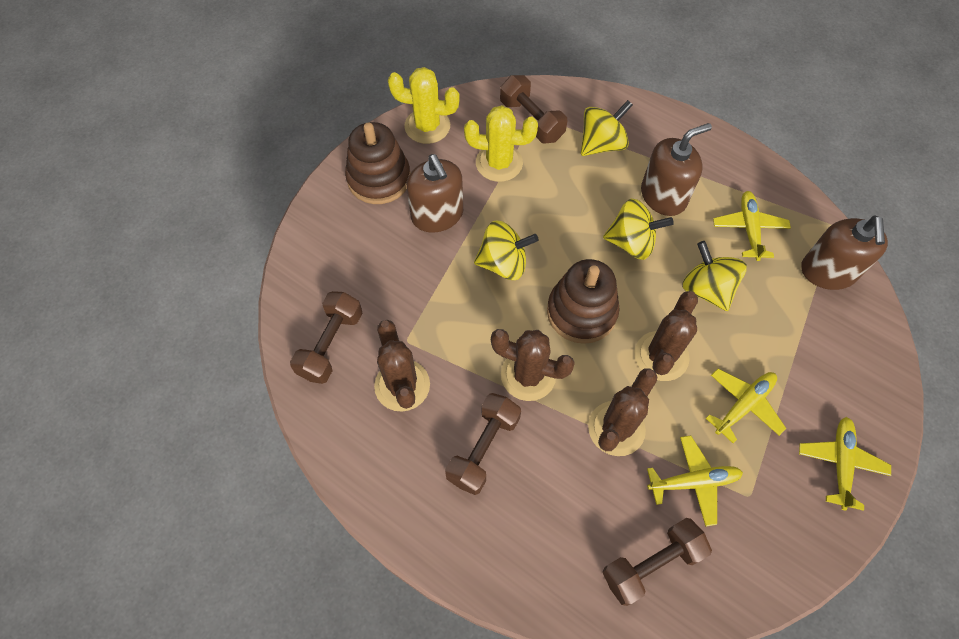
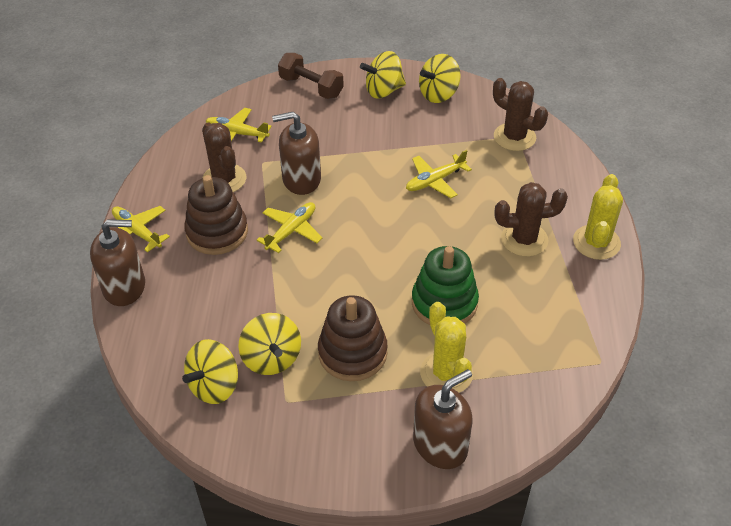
brown cactus: [374,320,430,411] [491,329,575,401] [588,368,658,456] [634,291,698,381] = 4 -> [202,123,246,192] [493,78,548,151] [495,182,568,257] = 3
brown dumbbell: [290,291,362,384] [445,393,521,495] [500,75,567,143] [603,518,712,606] = 4 -> [278,53,344,99] = 1
green stacking toy: none = 0 -> [412,246,479,325] = 1

